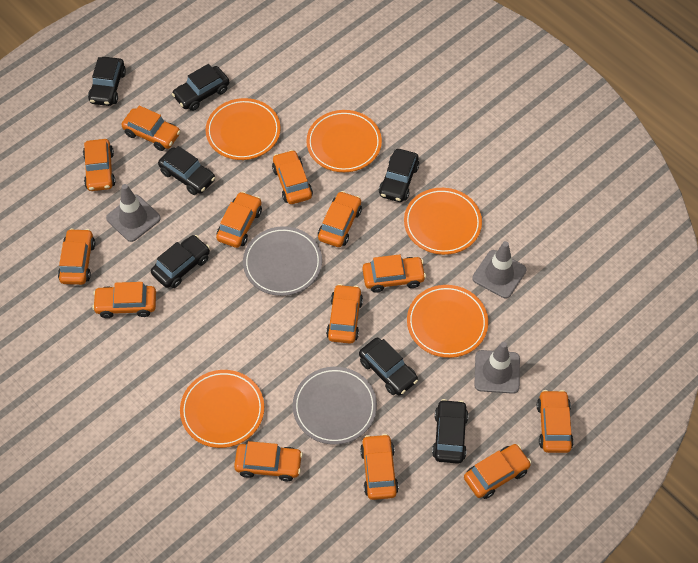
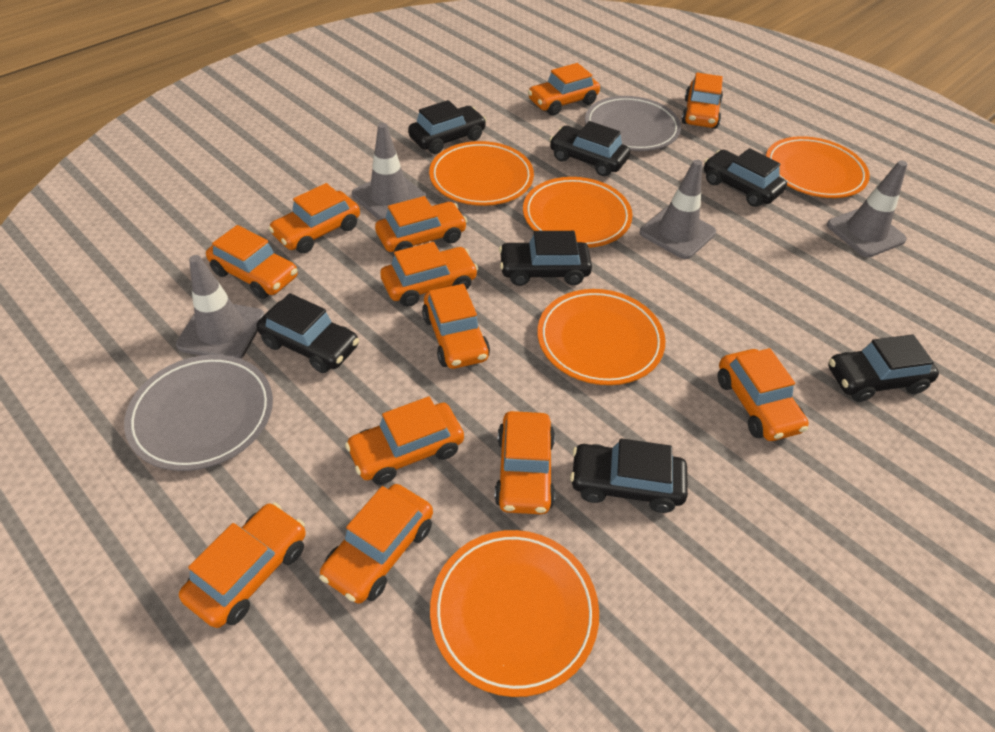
grey traffic cone: [106,184,161,242] [472,241,526,298] [474,342,520,394] = 3 -> [176,255,265,359] [352,123,427,220] [640,160,716,259] [827,161,907,257] = 4
orange car: [58,228,95,285] [83,139,115,191] [92,282,156,318] [122,106,181,151] [216,191,262,248] [234,441,303,481] [272,150,313,204] [318,191,362,247] [326,284,363,344] [360,434,399,500] [362,255,426,293] [464,444,531,499] [537,390,574,453] = 13 -> [179,502,306,628] [206,225,298,299] [268,183,360,253] [319,484,433,604] [345,396,464,485] [375,196,467,252] [380,242,478,307] [422,284,490,369] [494,411,555,514] [528,63,600,115] [682,72,723,129] [718,348,809,441] = 12

